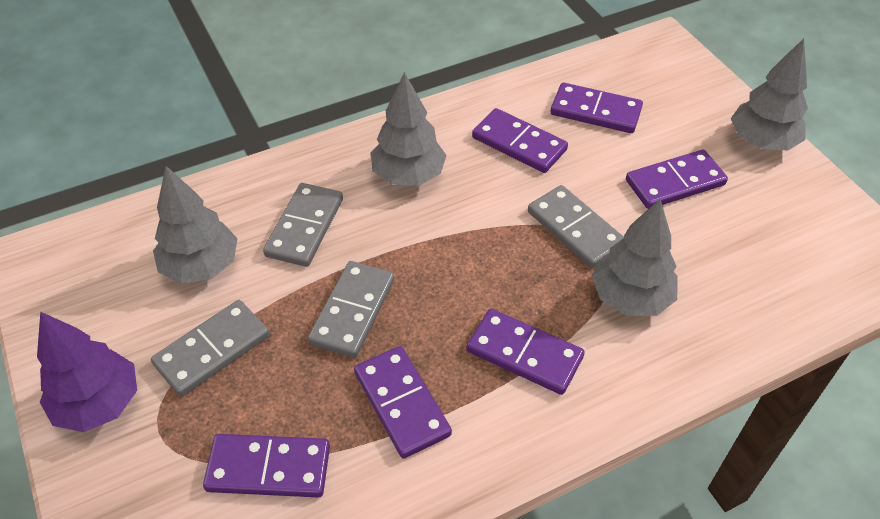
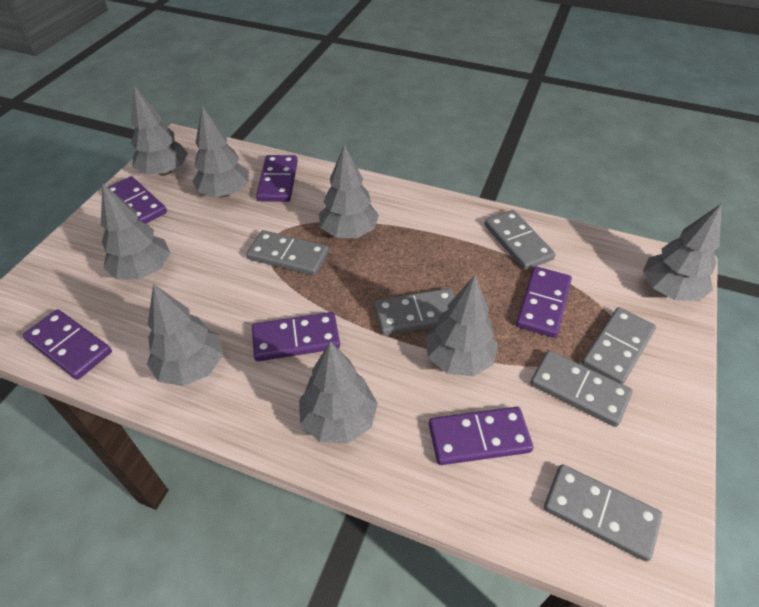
grey domino: [151,300,270,396] [263,183,343,267] [308,261,394,358] [528,185,624,268] = 4 -> [247,230,329,276] [374,288,454,336] [485,210,555,270] [530,350,633,427] [544,464,662,562] [581,307,656,384] = 6
grey tree: [153,166,238,284] [371,72,447,186] [592,199,678,316] [731,38,808,151] = 4 -> [101,183,170,280] [131,86,188,176] [147,284,223,386] [192,106,249,197] [299,341,378,444] [319,144,379,238] [425,275,498,376] [643,203,722,301] = 8
purple tree: [37,311,137,432] = 1 -> none = 0

